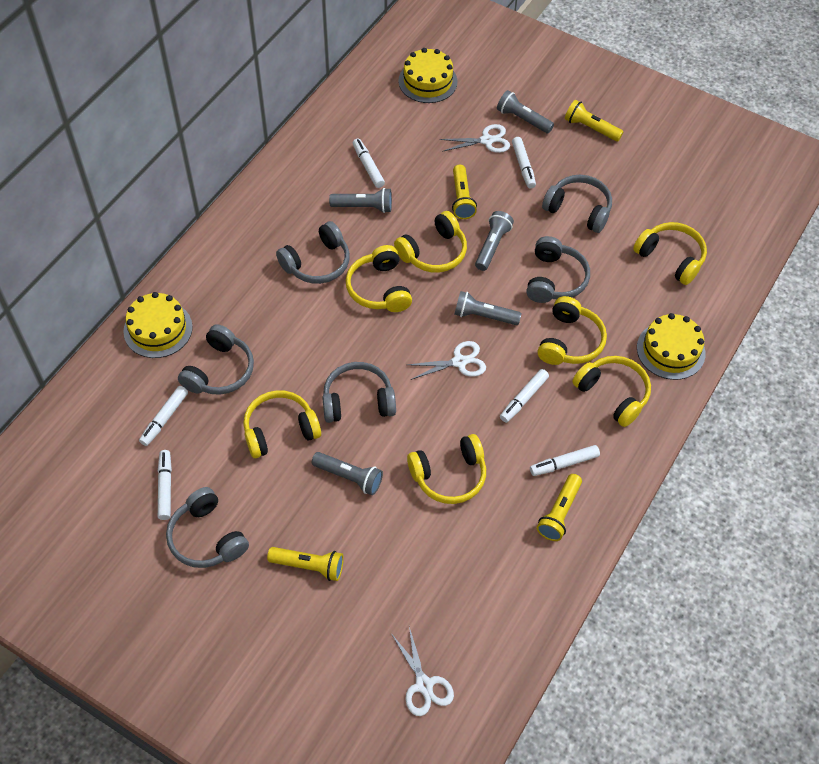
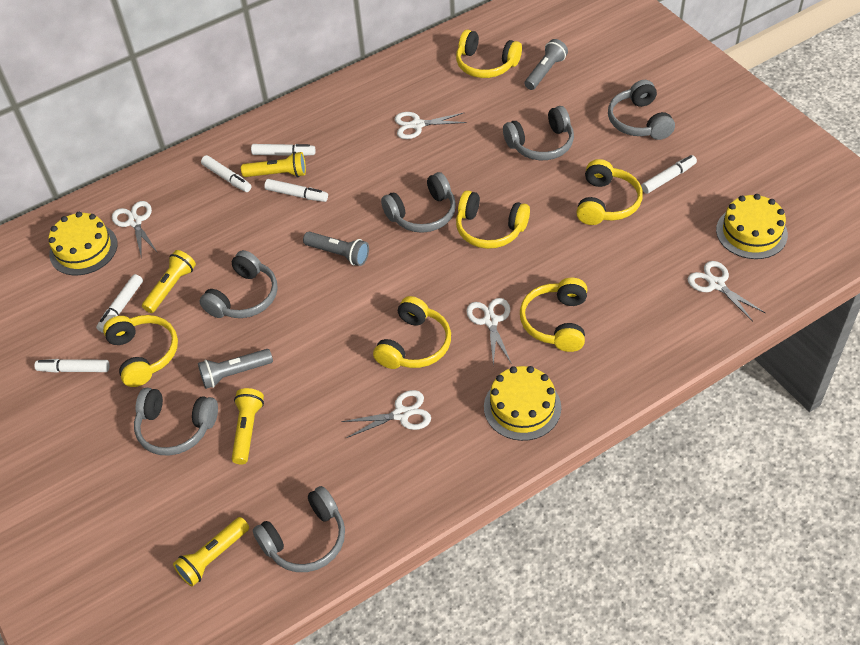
grey flashlight: [312,452,383,495] [329,188,392,213] [454,291,522,325] [475,211,514,271] [497,90,554,133] = 5 -> [198,349,273,389] [303,232,369,266] [525,39,568,90] = 3
white scissors: [391,627,454,716] [407,341,486,380] [439,124,510,153] = 3 -> [112,201,158,255] [342,390,431,438] [394,112,467,139] [466,298,512,366] [688,261,765,322] = 5
yellow headphones: [243,390,321,458] [346,245,412,312] [394,211,467,273] [407,434,486,504] [538,296,607,365] [572,356,651,427] [633,222,707,285] = 7 -> [103,315,178,387] [373,296,451,369] [456,30,522,78] [456,190,530,249] [520,278,587,352] [576,159,643,225] = 6

